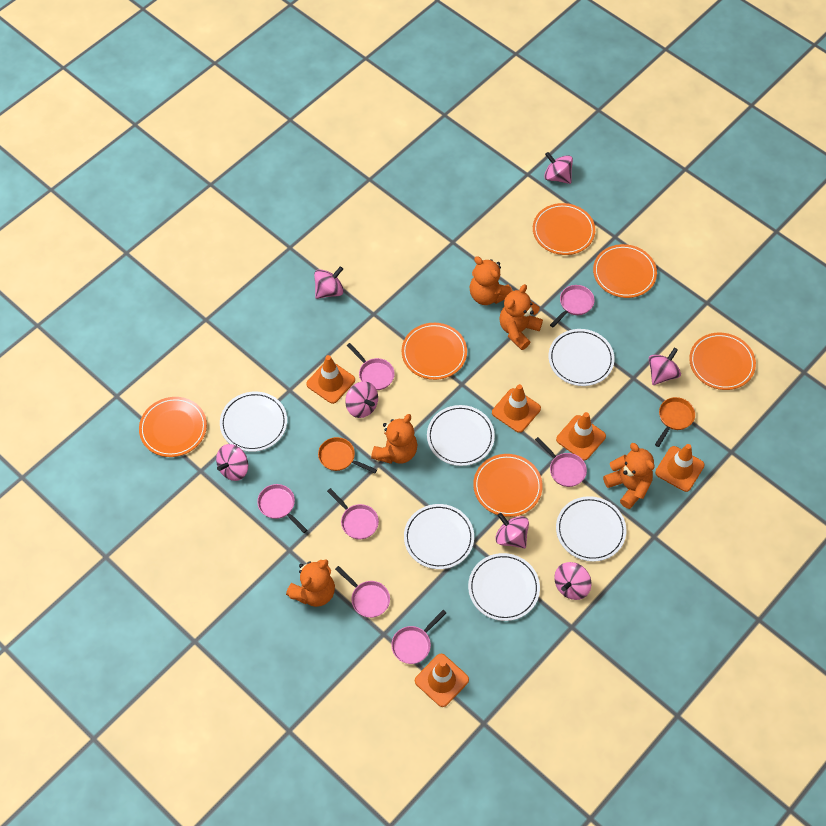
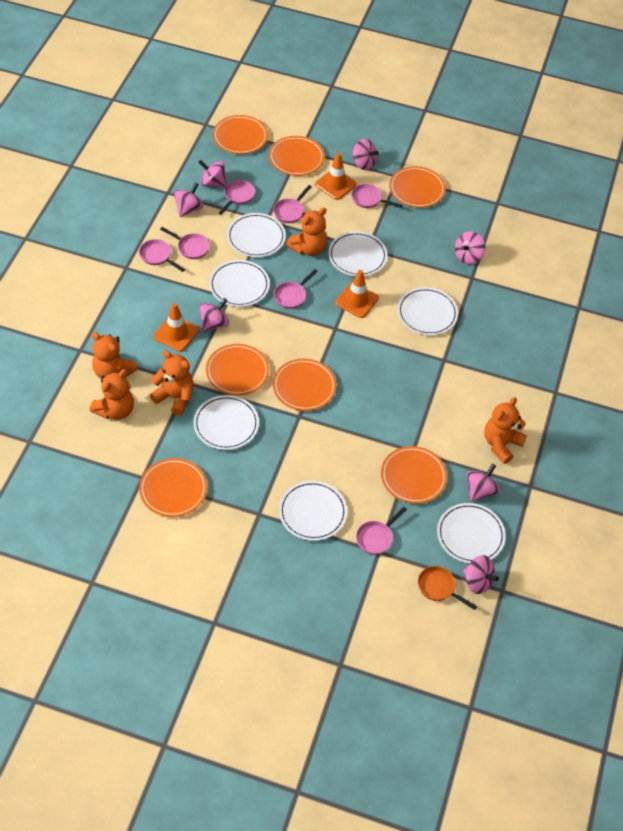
orange pan: [318,437,377,473] [655,397,695,447] = 2 -> [418,566,477,610] = 1
orange plate: [139,397,207,457] [402,323,467,380] [473,454,543,517] [533,203,595,255] [593,244,657,298] [689,333,756,390] = 6 -> [139,458,208,517] [206,344,269,396] [213,115,268,154] [269,136,325,176] [273,358,337,411] [381,446,447,504] [389,166,446,208] = 7
orange traffic cone: [306,355,355,404] [415,654,469,707] [492,384,541,433] [556,412,606,460] [655,444,705,492] = 5 -> [154,303,199,352] [315,153,357,200] [335,270,379,318] = 3
white plate: [220,392,287,452] [404,504,474,569] [427,405,495,466] [468,553,540,621] [549,329,615,386] [556,496,626,562] = 6 -> [193,395,259,450] [209,260,270,307] [227,213,286,257] [279,481,347,541] [328,231,387,276] [397,287,458,335] [437,503,506,564] = 7

